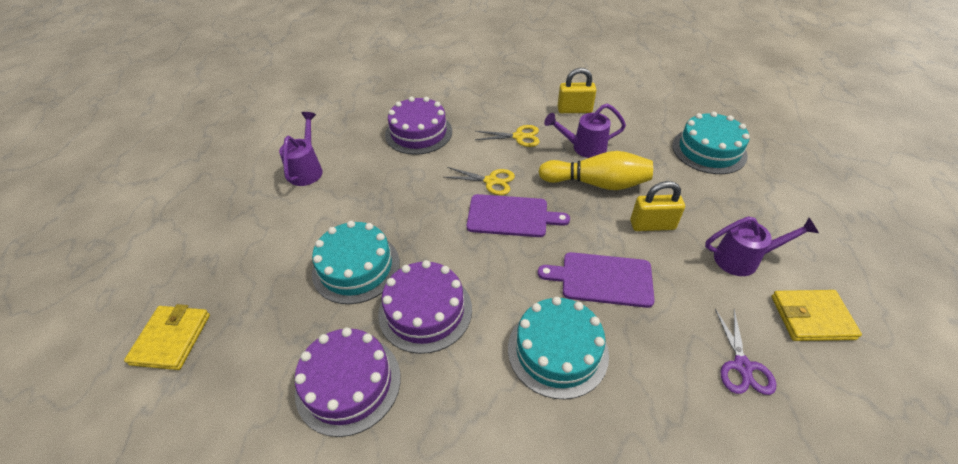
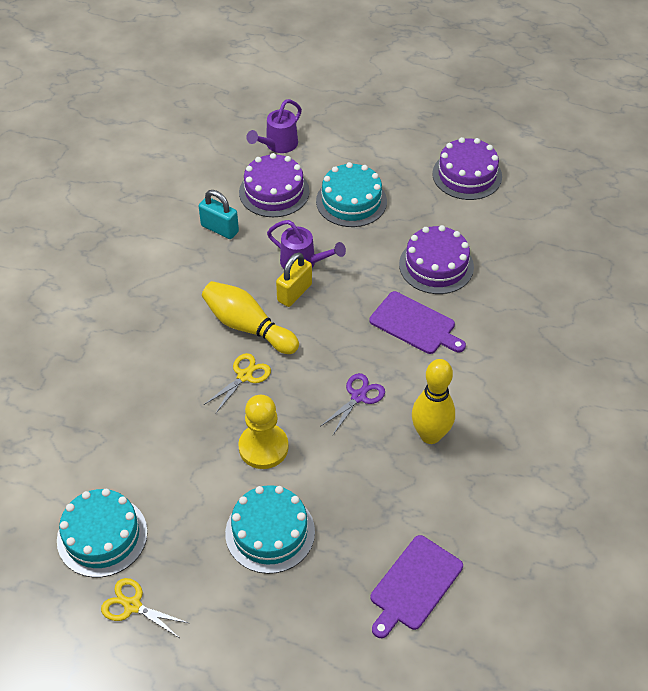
purple watering can: [279,112,323,186] [544,104,626,158] [705,216,819,276] = 3 -> [246,99,302,153] [267,220,346,269] = 2
turquoise padlock: none = 0 -> [199,190,239,239] = 1
yellow bowling pin: [538,151,653,190] = 1 -> [202,281,299,354] [412,359,455,444] = 2
yellow padlock: [557,68,596,113] [630,181,685,231] = 2 -> [276,253,312,307] = 1
yellow pawn: none = 0 -> [238,395,289,469] = 1
yellow wallet: [124,304,210,370] [771,290,862,341] = 2 -> none = 0

